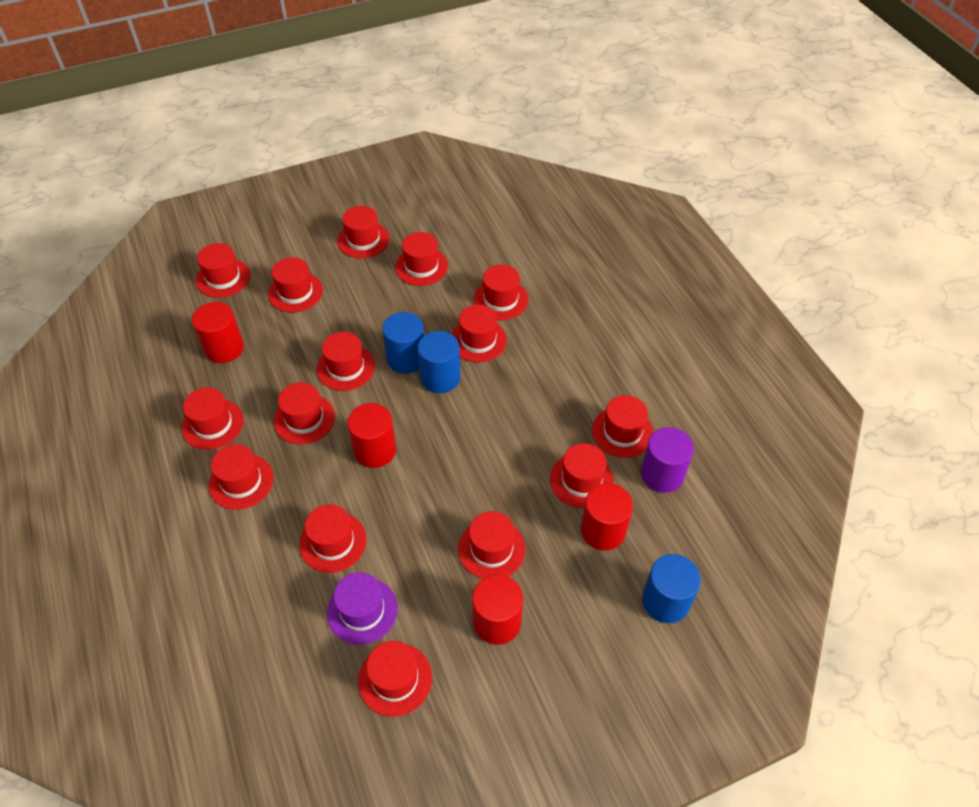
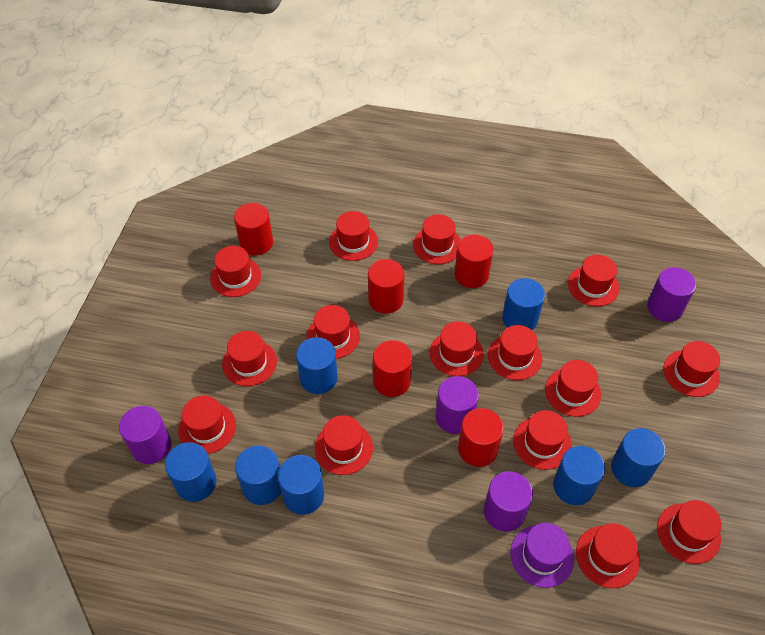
blue cylinder: [382,312,424,374] [417,331,461,393] [642,554,701,623] = 3 -> [165,442,216,502] [235,445,281,505] [278,455,324,515] [296,337,338,394] [502,278,545,330] [553,446,605,505] [611,428,666,487] = 7
purple cylinder: [641,427,694,493] = 1 -> [119,406,171,464] [435,376,479,434] [484,471,533,532] [647,267,696,322] = 4
red cylinder: [192,302,244,363] [347,403,396,468] [472,575,523,645] [581,483,633,551] = 4 -> [234,203,273,256] [368,259,405,314] [373,340,412,397] [455,234,493,288] [458,408,504,467] = 5

